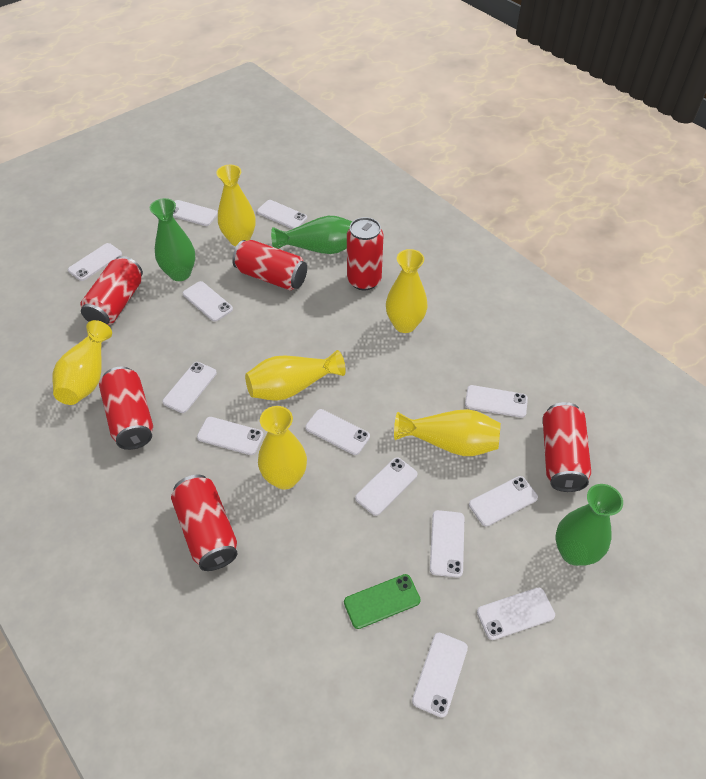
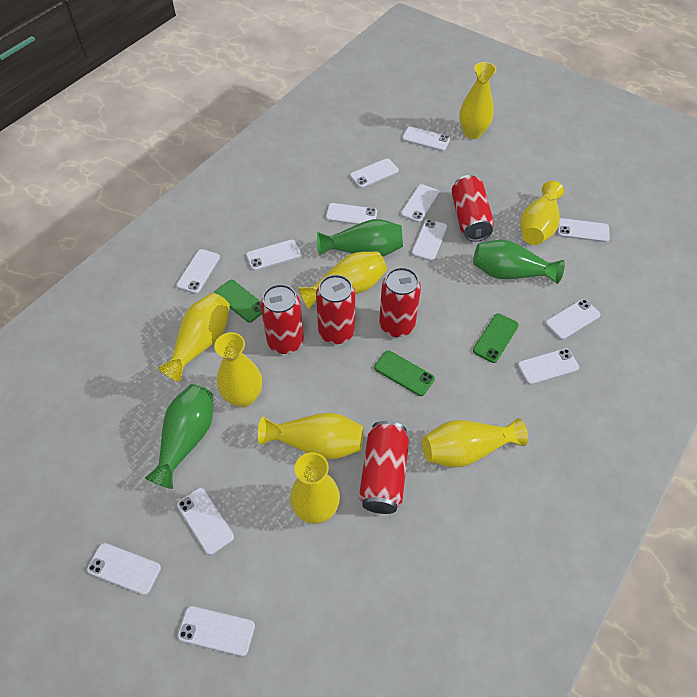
green phone: [344,574,421,629] = 1 -> [214,280,262,323] [374,350,435,396] [473,313,519,363] = 3
red can: [80,256,143,325] [99,367,153,450] [171,475,238,571] [232,240,307,290] [347,217,383,290] [543,402,591,492] = 6 -> [260,284,304,354] [316,275,355,344] [359,421,409,514] [379,267,421,337] [451,175,494,242] = 5
yellow vase: [52,320,112,405] [216,165,256,246] [245,350,346,401] [258,406,307,490] [386,249,427,333] [394,409,501,456] = 6 -> [158,293,230,382] [214,332,262,407] [258,413,363,459] [290,452,340,524] [298,251,387,310] [422,418,528,468] [459,62,496,139] [520,181,564,245] = 8

